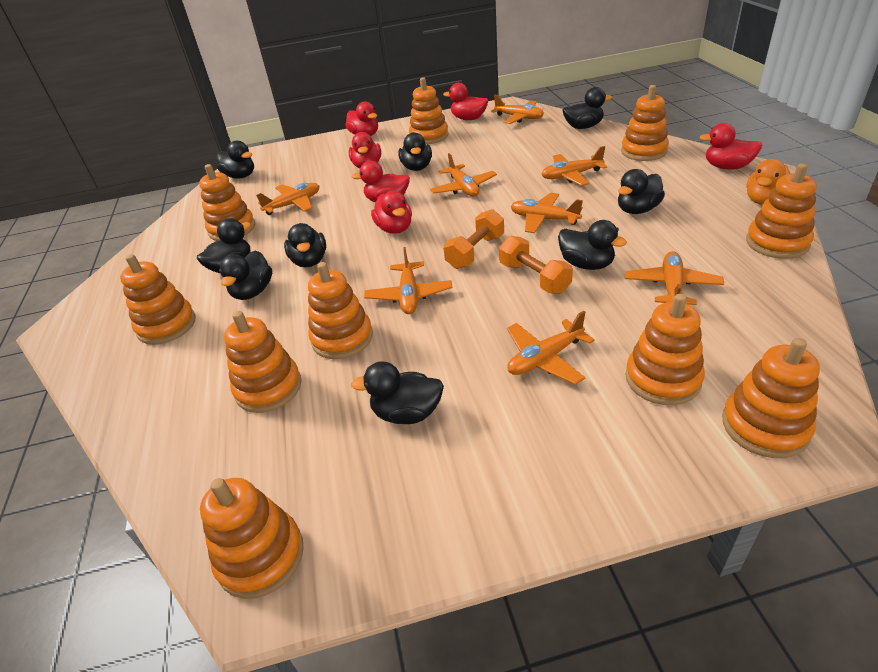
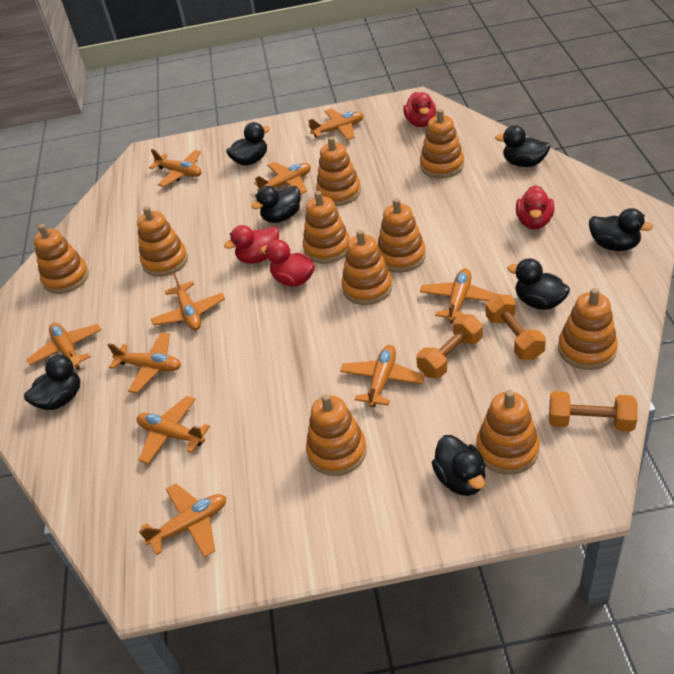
black duck: [197,218,251,273] [217,141,254,179] [219,250,272,300] [284,223,326,268] [351,362,444,424] [399,132,432,171] [558,220,627,270] [562,87,612,129] [618,169,665,214] = 9 -> [24,354,81,410] [226,122,270,166] [251,186,300,223] [432,435,485,496] [495,125,551,167] [507,258,570,310] [589,208,653,251] = 7
orange duck: [746,159,790,205] = 1 -> none = 0
orange dumbbell: [444,209,504,269] [499,236,573,294] = 2 -> [416,314,483,378] [486,294,546,360] [549,391,638,431] = 3
orange plane: [256,183,319,215] [364,247,452,314] [430,153,497,197] [491,94,544,124] [507,311,595,385] [511,193,583,233] [541,146,607,186] [625,251,724,305] = 8 -> [27,323,101,369] [107,332,181,393] [137,396,210,464] [139,483,226,558] [149,149,202,187] [151,273,225,330] [254,162,311,195] [308,109,364,140] [340,345,425,407] [420,268,496,323] = 10
red duck: [345,101,378,136] [349,132,381,168] [352,161,410,202] [371,191,412,234] [443,83,488,120] [699,123,762,170] = 6 -> [224,225,279,264] [260,240,315,287] [403,92,436,127] [516,185,554,229] = 4

